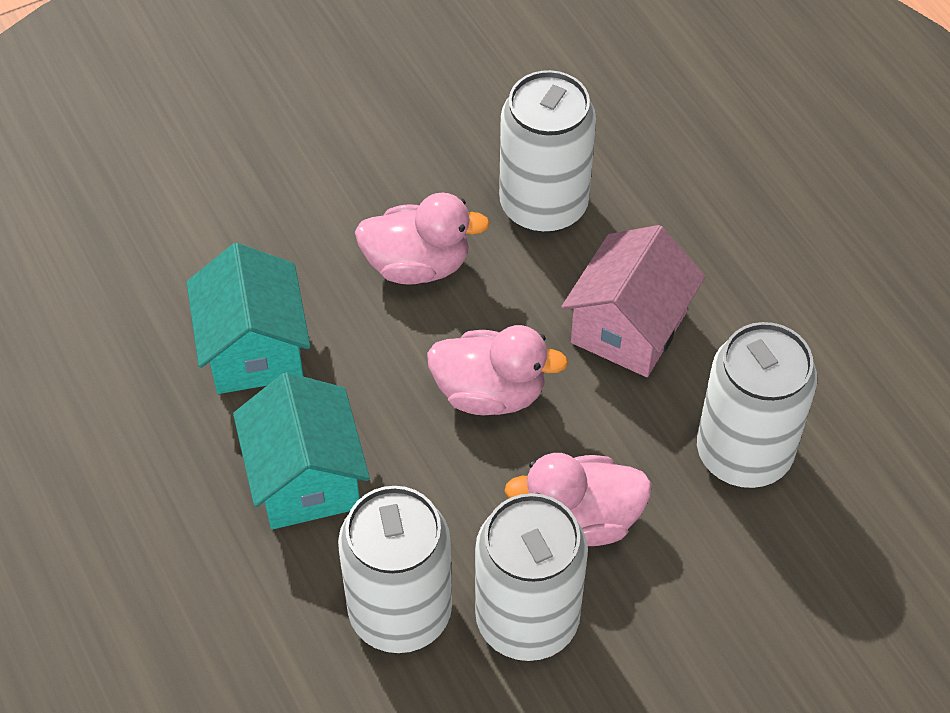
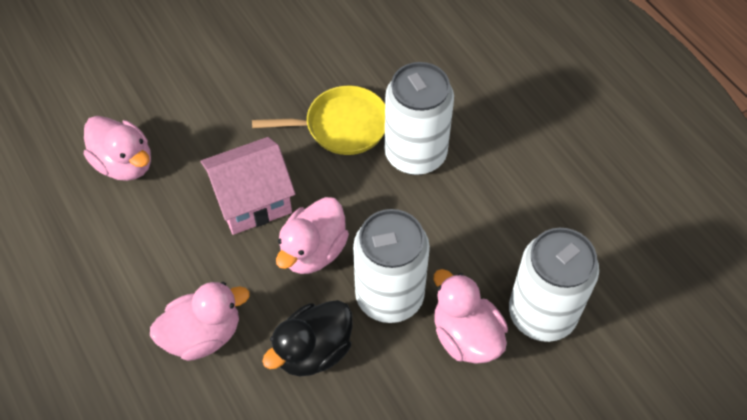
black duck: none = 0 -> [262,300,353,376] = 1
pink duck: [355,192,490,285] [427,325,568,415] [504,453,652,546] = 3 -> [84,116,151,181] [150,282,250,361] [276,197,349,274] [434,269,508,364] = 4
turquoise house: [186,243,310,394] [233,372,370,529] = 2 -> none = 0
white can: [338,486,452,653] [475,493,588,661] [499,70,596,234] [697,322,817,488] = 4 -> [353,209,430,323] [384,62,454,175] [509,228,599,342] = 3
yellow pan: none = 0 -> [252,86,385,155] = 1

